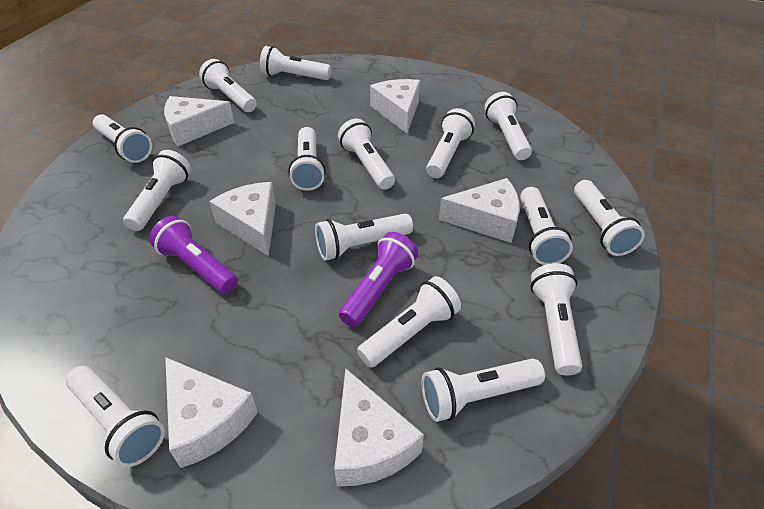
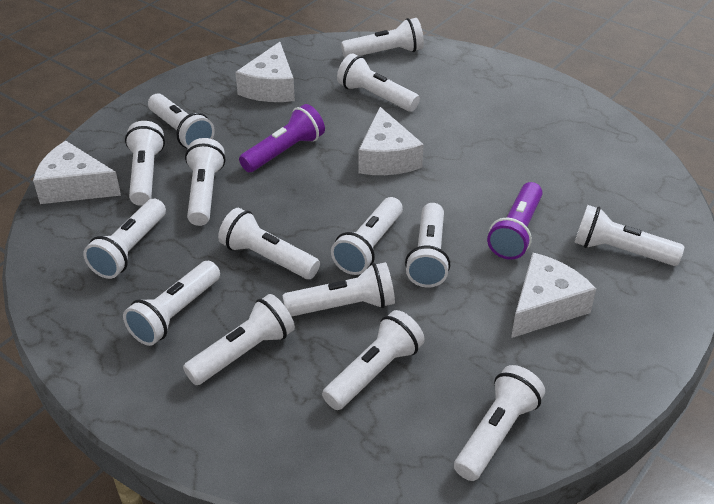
white cheese: [164,96,235,147] [165,357,258,468] [209,182,276,256] [334,368,424,487] [370,79,420,134] [439,178,520,243] = 6 -> [33,141,121,204] [235,42,295,102] [359,107,424,175] [511,253,596,338] = 4

